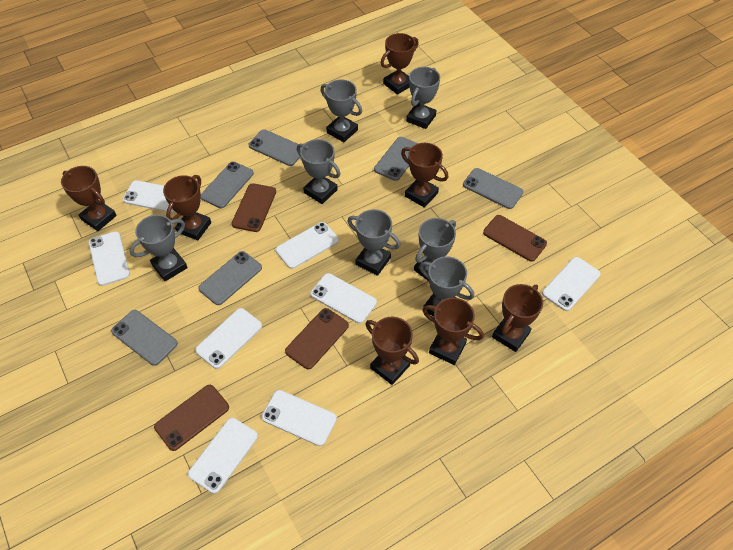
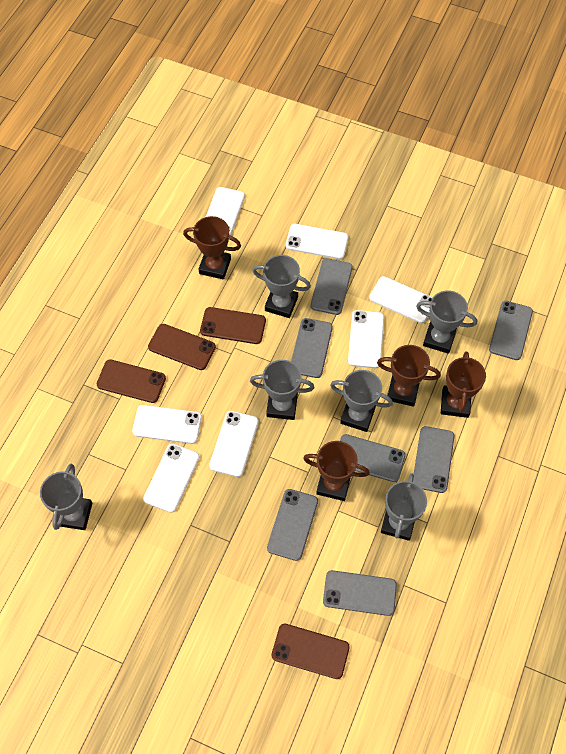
brown trophy: [61,166,117,231] [163,175,211,241] [365,317,419,385] [381,33,419,95] [401,143,448,208] [422,298,484,365] [492,284,543,352] = 7 -> [183,216,241,279] [303,441,370,501] [377,345,441,407] [441,351,486,418] = 4
grey phone: [111,310,178,366] [198,251,262,305] [201,162,254,208] [249,129,302,166] [374,137,418,181] [463,168,524,209] = 6 -> [267,489,318,561] [291,318,333,378] [311,258,353,315] [323,570,397,616] [340,434,405,482] [413,426,455,493] [489,301,533,360] = 7
grey trophy: [130,215,188,281] [297,139,340,204] [320,79,362,142] [348,209,401,276] [406,67,440,129] [414,218,456,281] [419,256,474,317] = 7 -> [40,464,93,530] [250,360,315,420] [252,255,311,318] [330,370,393,432] [381,473,427,541] [416,291,477,354] = 6
white phone: [89,231,130,286] [123,180,175,213] [188,418,258,494] [195,308,262,369] [262,390,337,446] [276,222,339,269] [310,273,377,323] [542,257,601,311] = 8 -> [132,405,202,444] [143,444,200,513] [206,187,245,236] [209,411,259,477] [286,224,349,259] [348,310,384,368] [369,276,433,323] = 7

